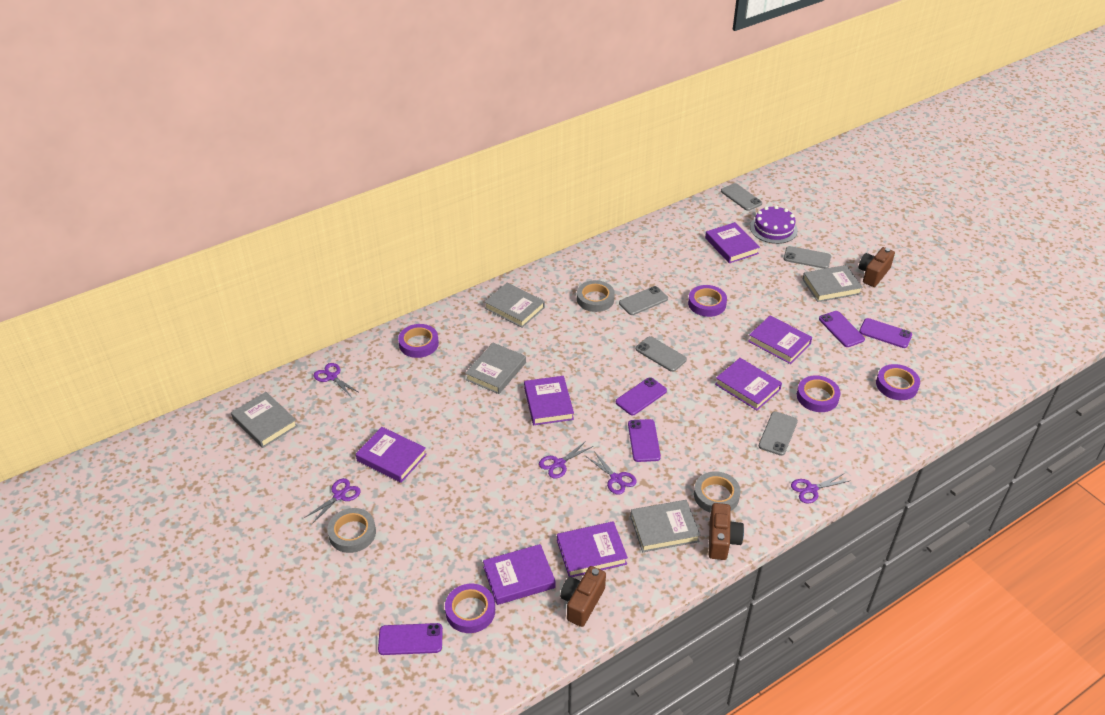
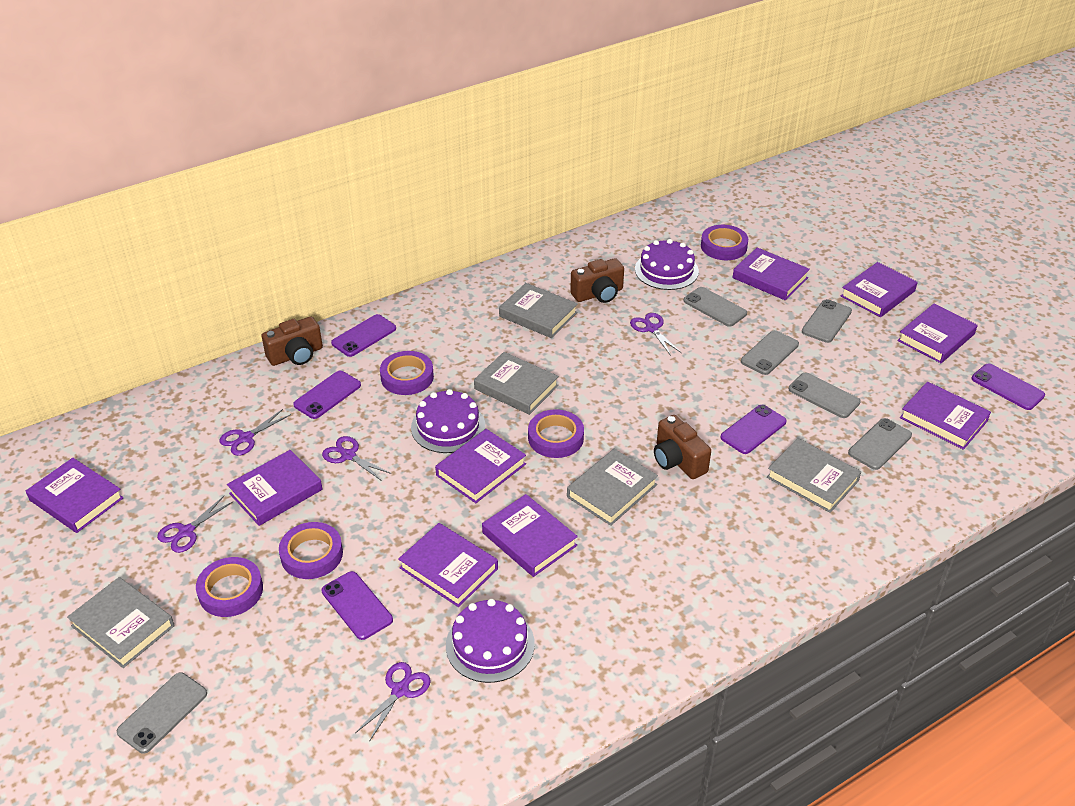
grey phone: [619,286,668,315] [636,336,687,372] [721,183,762,211] [759,411,798,456] [784,246,831,269] = 5 -> [117,673,207,754] [684,287,747,327] [741,330,799,375] [789,373,861,418] [802,299,852,343] [848,418,912,470] = 6
grey tape: [327,508,376,553] [577,280,615,312] [694,471,741,513] = 3 -> none = 0
purple book: [356,427,427,483] [483,544,556,605] [524,376,574,425] [557,521,628,577] [705,222,760,263] [715,358,782,410] [748,315,812,364] = 7 -> [26,458,123,533] [227,450,323,526] [398,523,498,607] [435,429,526,503] [482,494,578,577] [732,248,810,300] [841,262,918,317] [897,304,977,363] [900,382,991,450] = 9
purple cake: [750,206,798,244] = 1 -> [411,389,485,453] [446,599,535,683] [635,239,699,290] = 3

